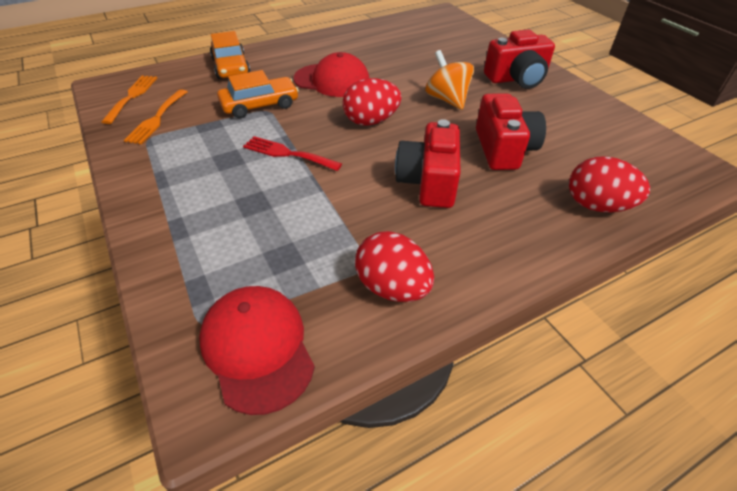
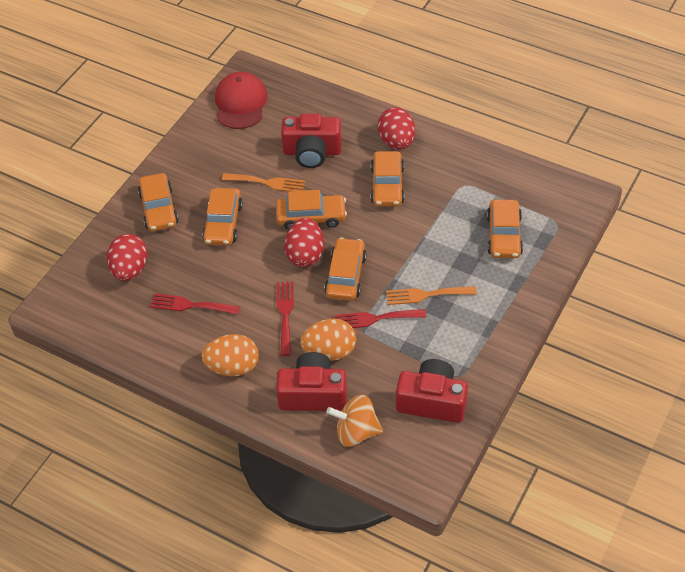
orange car: [210,31,250,79] [217,70,299,118] = 2 -> [138,173,179,231] [202,188,243,246] [276,190,347,230] [324,237,367,301] [370,151,404,206] [487,199,523,258] = 6
orange egg: none = 0 -> [202,334,259,376] [300,319,356,361] = 2
red cap: [199,286,315,415] [294,52,369,97] = 2 -> [215,72,267,129] = 1
red fork: [243,136,342,171] = 1 -> [150,293,240,315] [277,281,294,356] [335,309,426,328] = 3

